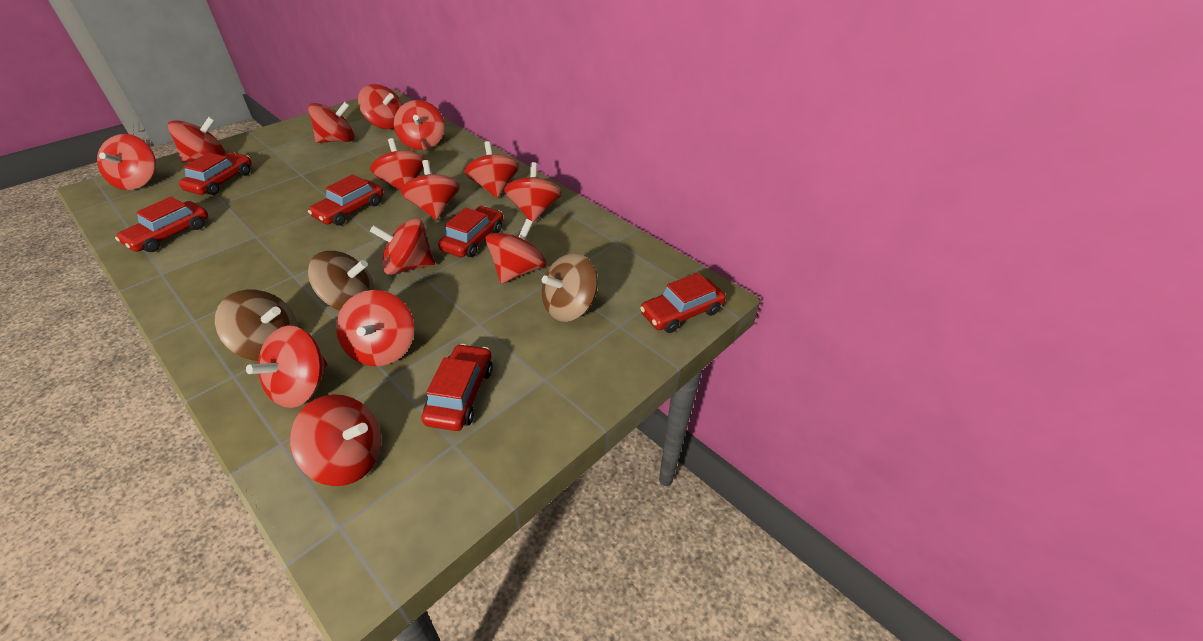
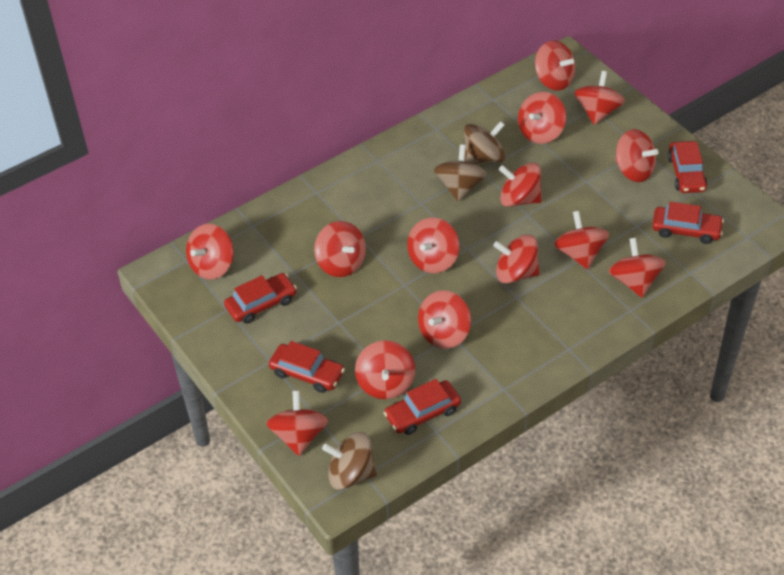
red car: [115,197,208,252] [179,152,252,195] [308,174,383,226] [421,344,493,431] [438,206,503,257] [640,273,726,333] = 6 -> [224,273,297,324] [269,341,345,393] [384,379,461,435] [652,202,724,244] [667,141,707,193] = 5

